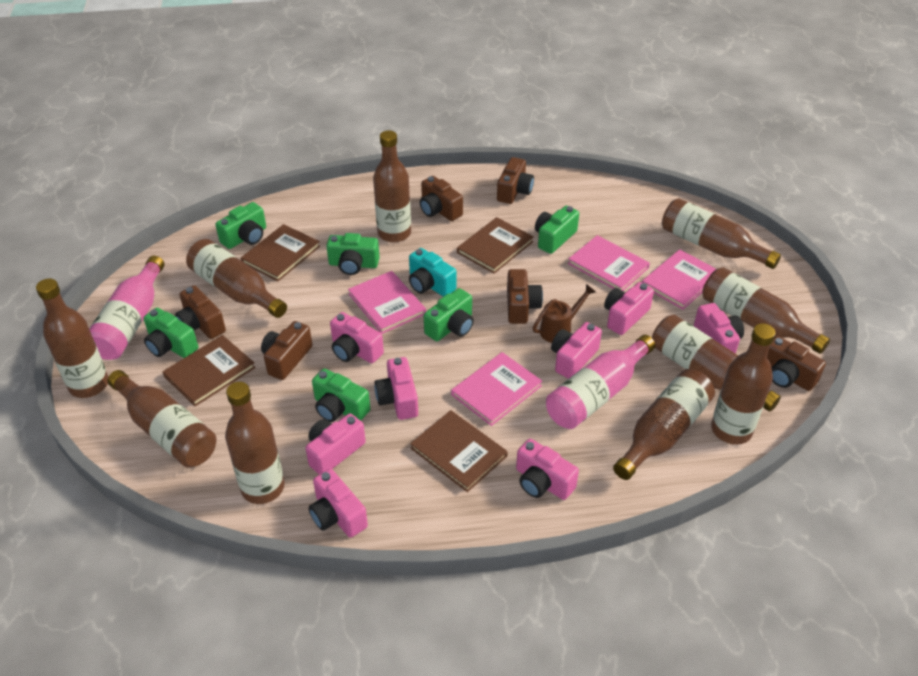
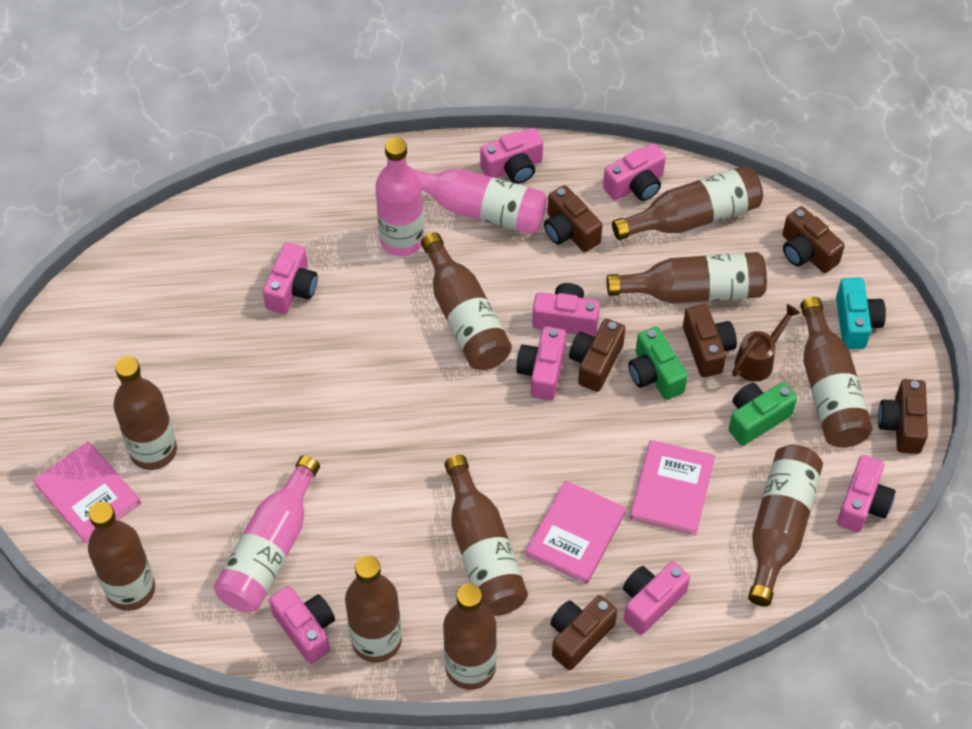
brown book: [163,335,256,406] [241,224,320,281] [410,410,508,492] [457,217,534,274] = 4 -> none = 0
green camera: [144,308,198,358] [215,202,266,249] [312,369,370,422] [326,233,380,275] [424,288,474,341] [535,206,579,254] = 6 -> [628,327,688,400] [729,382,797,445] = 2
pink book: [348,271,426,334] [451,352,542,426] [568,235,650,291] [642,249,716,310] = 4 -> [33,441,141,544] [525,480,626,584] [630,440,715,535] = 3
pink bottle: [89,256,165,360] [546,335,655,429] = 2 -> [214,455,320,613] [375,137,424,256] [414,169,547,234] = 3

